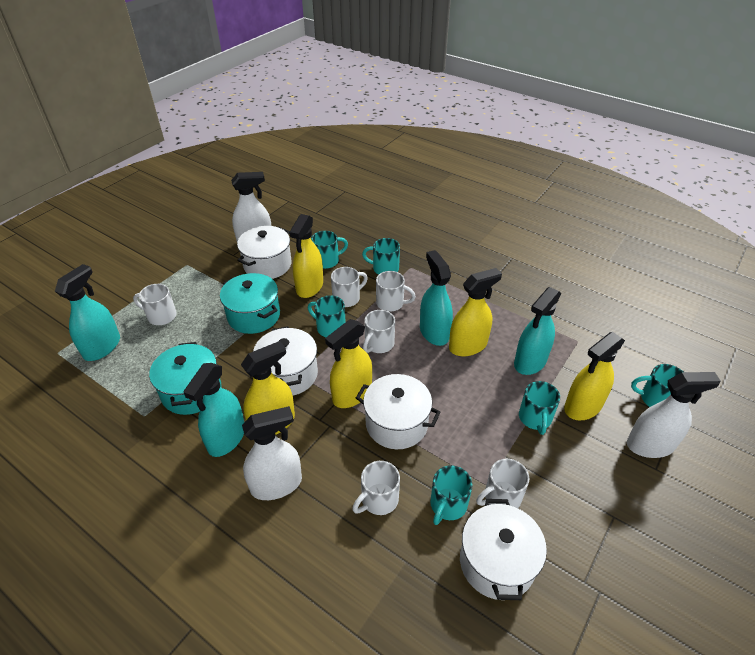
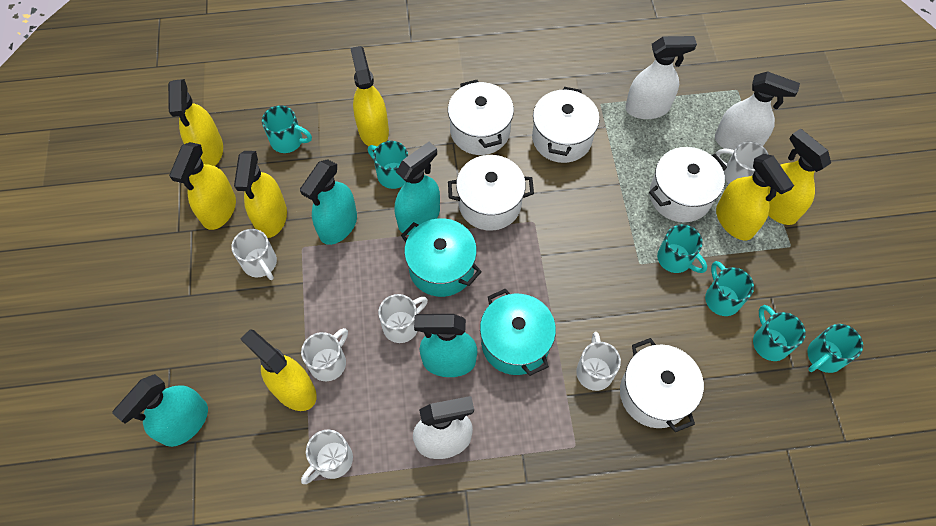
white pot: [237,226,292,279] [253,326,318,396] [356,374,441,449] [460,499,547,600] = 4 -> [448,80,514,155] [448,155,534,231] [532,87,600,163] [620,338,704,432] [649,147,727,222] = 5
yellow spray bottle: [241,341,295,435] [289,214,323,298] [325,319,372,408] [449,268,502,357] [564,332,625,421] = 5 -> [168,79,223,166] [169,142,236,230] [234,151,287,238] [240,330,317,411] [350,46,389,146] [716,154,794,240] [768,128,831,225] = 7

